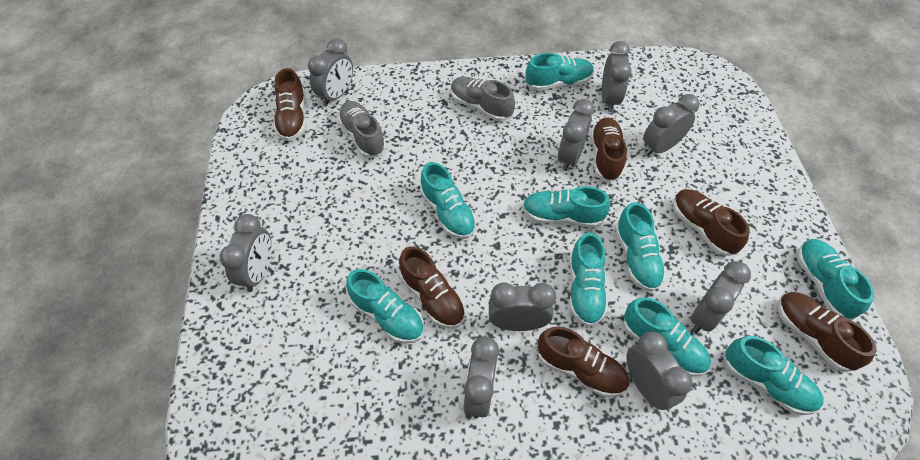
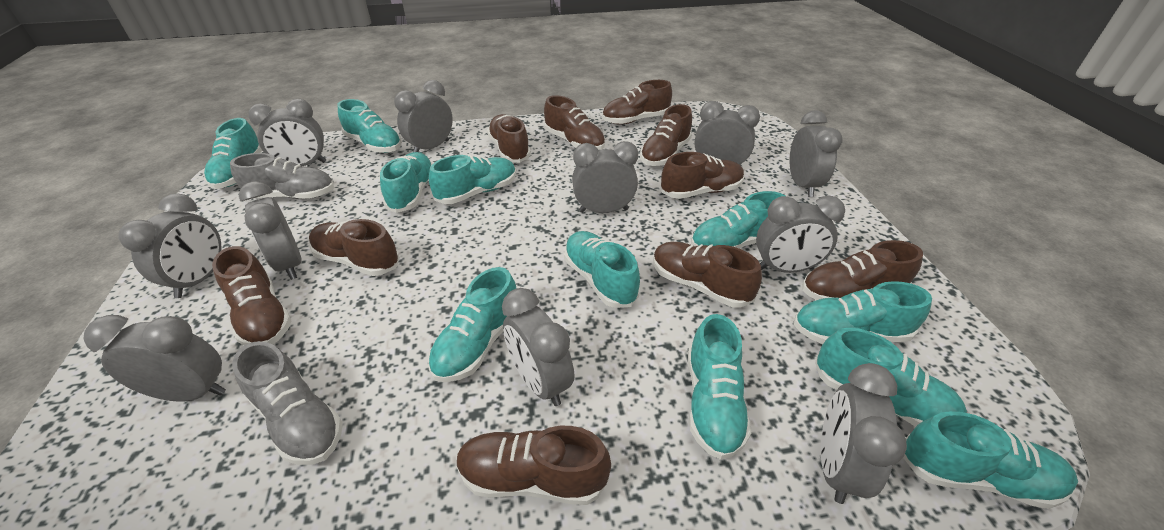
brown shoe: [274,68,306,141] [399,246,465,329] [537,326,630,397] [591,117,627,182] [673,189,750,256] [778,292,876,372] = 6 -> [212,246,292,345] [309,219,400,276] [457,426,611,505] [487,114,531,163] [544,95,605,150] [602,80,672,125] [640,104,692,166] [653,242,762,308] [661,152,744,199] [802,240,923,300] = 10
grey clock: [220,214,272,292] [308,38,353,106] [463,337,499,418] [489,282,556,331] [558,99,594,171] [602,41,632,112] [626,332,693,410] [643,94,699,156] [691,261,751,333] = 9 -> [83,315,226,402] [118,193,222,298] [239,181,301,280] [248,99,326,167] [394,80,453,152] [502,288,575,406] [572,141,638,213] [694,101,760,166] [756,195,845,273] [790,110,842,197] [821,363,907,504] = 11
turquoise shoe: [346,269,424,344] [420,162,476,239] [522,186,610,228] [525,53,594,91] [569,232,608,327] [615,202,666,292] [623,297,711,376] [724,336,824,415] [797,239,874,321] = 9 -> [204,118,262,189] [337,99,402,153] [380,152,432,213] [428,267,517,382] [429,155,516,204] [564,231,640,308] [688,314,751,460] [691,191,785,248] [793,281,932,344] [815,328,967,426] [903,411,1078,509] = 11

